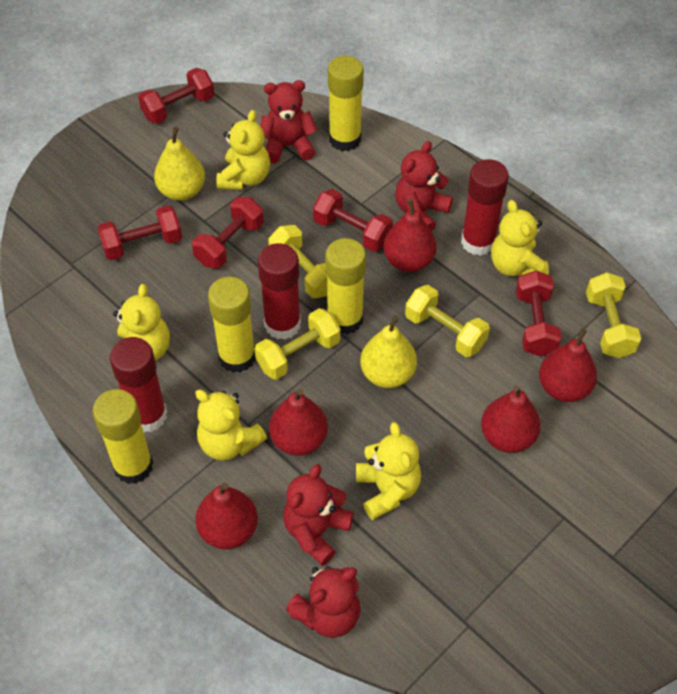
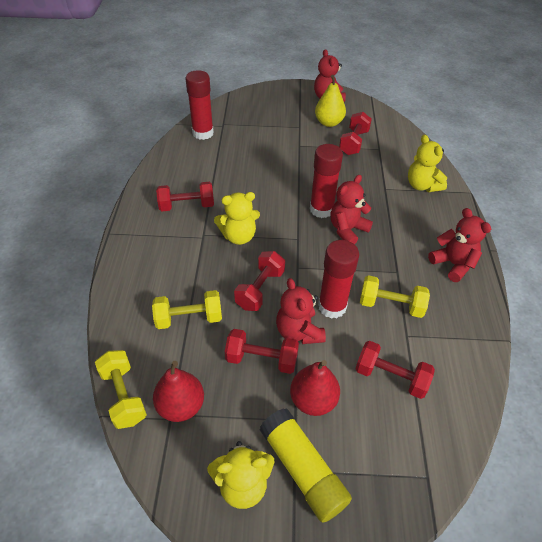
red pear: [195,483,258,549] [269,389,328,456] [384,198,437,272] [481,385,541,453] [539,328,597,402] = 5 -> [153,361,204,422] [290,360,340,416] = 2
yellow dumbbell: [255,308,341,380] [268,225,327,298] [405,285,490,357] [586,272,641,358] = 4 -> [95,350,147,429] [152,290,222,329] [360,275,430,318] = 3
yellow glue stick: [93,389,153,484] [208,277,256,373] [325,238,366,335] [328,56,364,151] = 4 -> [260,408,352,523] = 1
yellow pear: [154,127,205,201] [360,315,417,388] = 2 -> [315,75,346,127] = 1
yellow teddy bear: [113,284,170,361] [195,390,267,461] [216,110,270,190] [356,422,421,520] [491,200,549,276] = 5 -> [207,441,275,509] [214,192,260,245] [408,135,447,192] = 3

